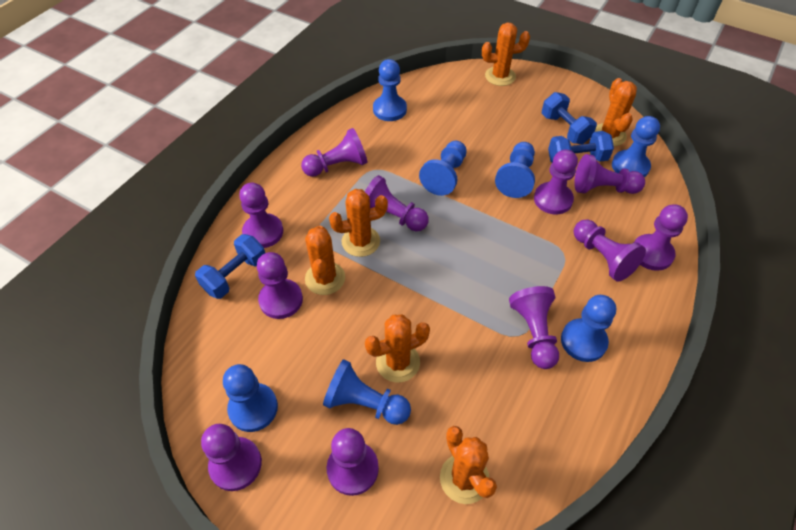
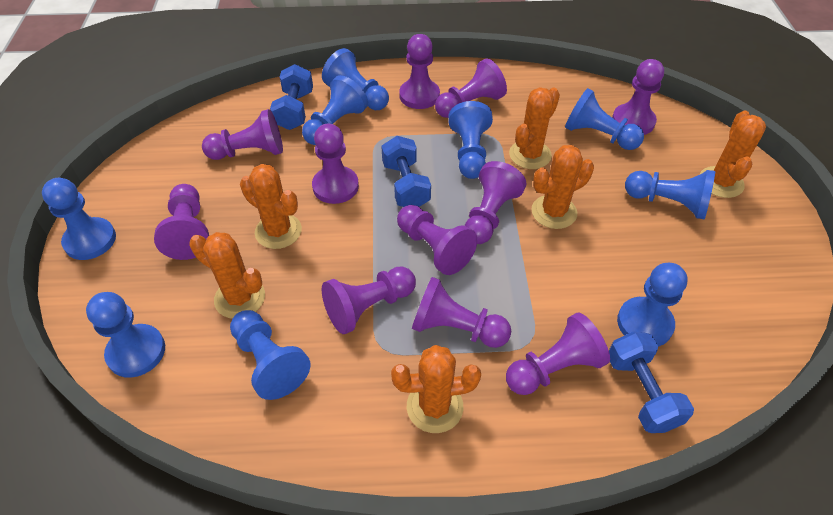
blue pawn: [223,364,278,432] [323,359,411,425] [373,59,407,121] [419,140,467,196] [495,142,535,198] [561,295,616,362] [612,116,660,178] = 7 -> [42,178,116,260] [86,292,165,378] [230,310,310,400] [302,75,368,145] [322,48,389,110] [448,101,493,179] [565,88,644,150] [617,263,688,347] [625,170,715,219] = 9

